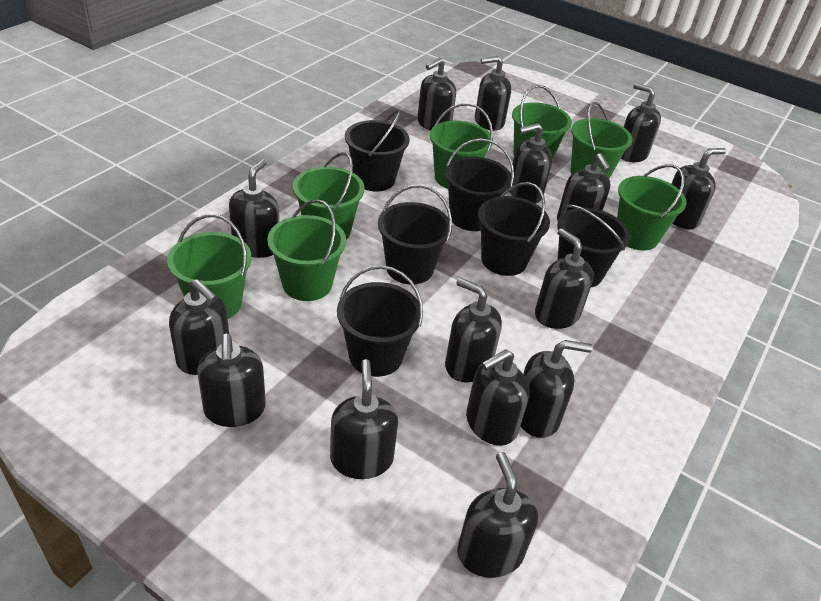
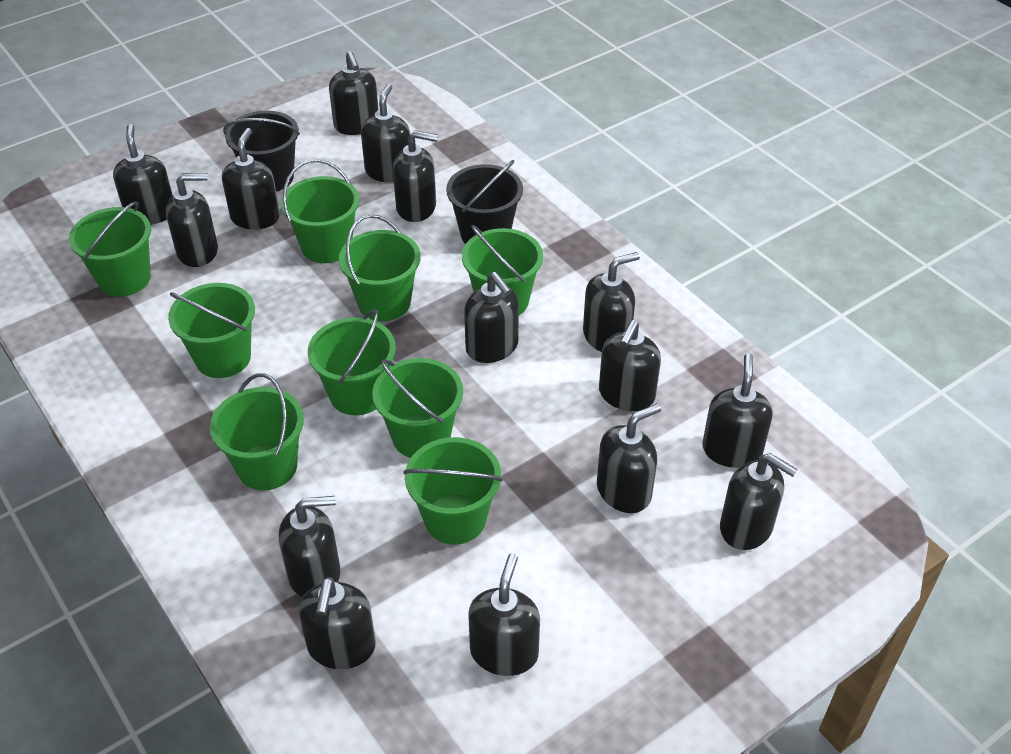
black bucket: [337,266,423,377] [345,110,410,191] [378,185,452,284] [445,139,514,231] [478,182,550,276] [557,205,630,287] = 6 -> [223,111,300,192] [446,160,523,244] = 2
green bucket: [167,214,251,319] [267,199,346,301] [293,152,365,240] [430,103,493,189] [512,85,572,160] [570,102,633,179] [617,164,687,251] = 7 -> [69,201,151,297] [168,283,255,378] [210,373,304,490] [281,159,359,263] [308,309,396,415] [339,214,421,321] [372,358,463,458] [403,437,503,545] [462,225,543,315] = 9

